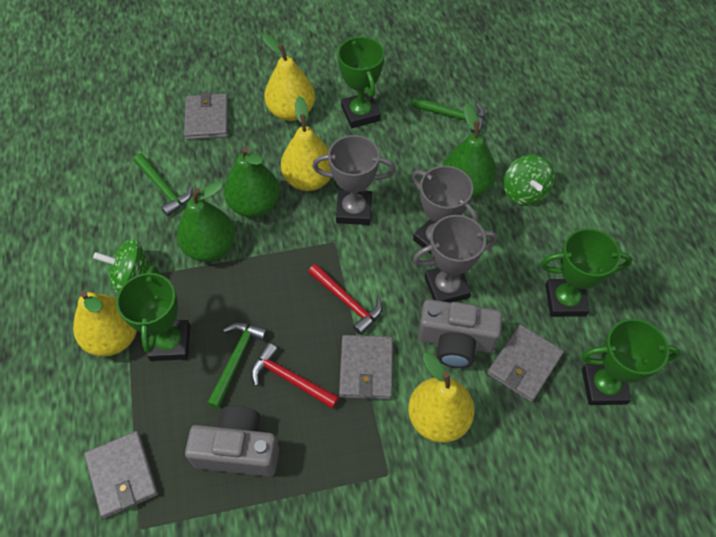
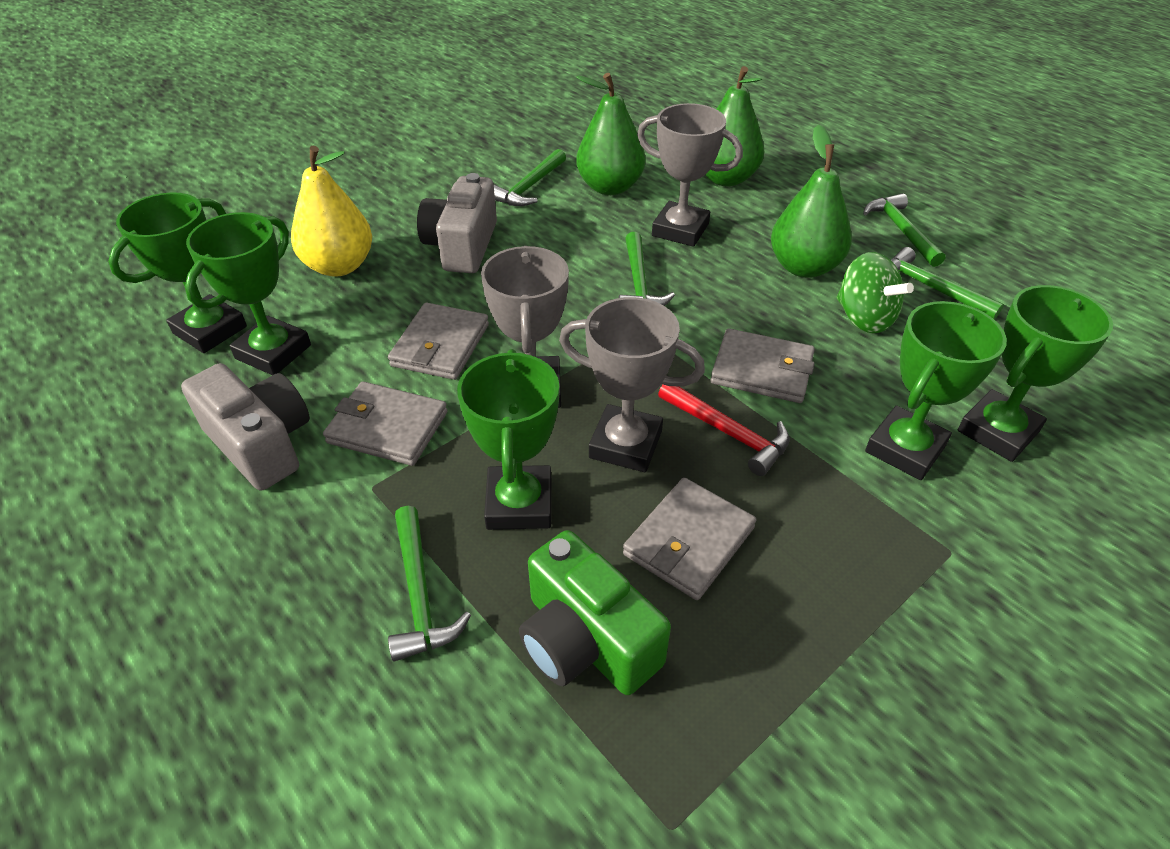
green camera: none = 0 -> [519,530,671,695] = 1
green hammer: [133,153,193,216] [207,323,268,409] [411,97,486,134] = 3 -> [388,506,471,662] [494,149,566,206] [619,232,675,306] [863,193,946,267] [891,247,1004,319] = 5
green spinning top: [93,238,152,292] [504,155,555,206] = 2 -> [837,252,914,334] = 1
green trophy: [116,265,190,361] [338,36,384,128] [541,228,632,317] [581,319,680,405] = 4 -> [108,192,247,353] [185,212,311,375] [457,349,559,530] [865,301,1007,480] [958,285,1113,462] = 5
red hammer: [251,343,339,409] [308,264,382,335] = 2 -> [658,385,790,476] = 1
yellow pear: [73,290,137,357] [263,34,315,121] [281,96,331,191] [408,353,474,443] = 4 -> [291,146,372,277] = 1

